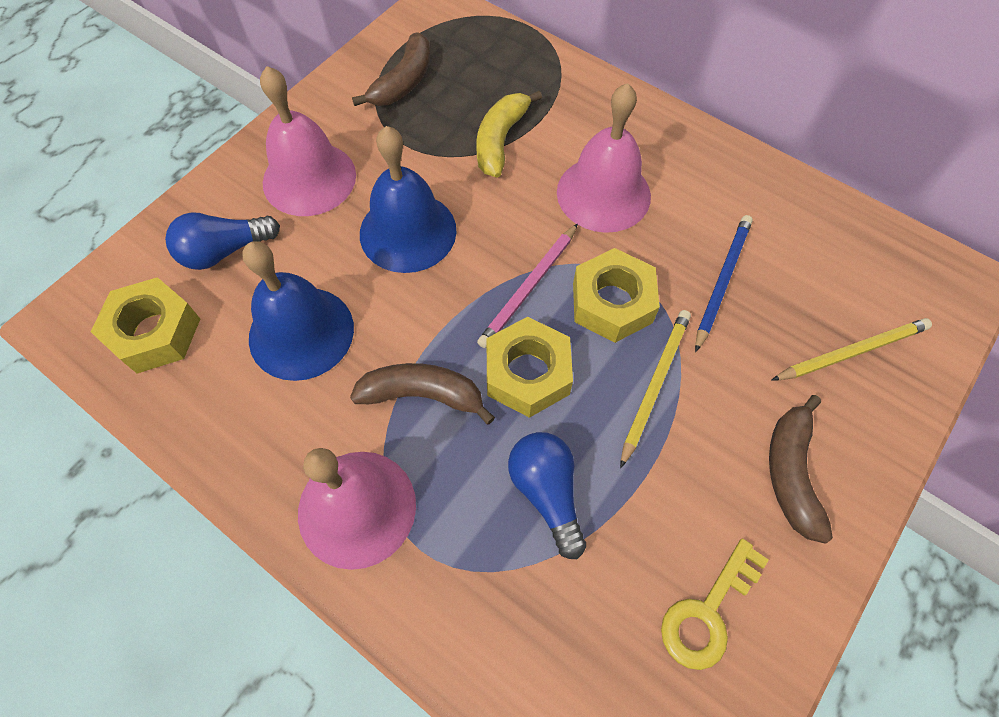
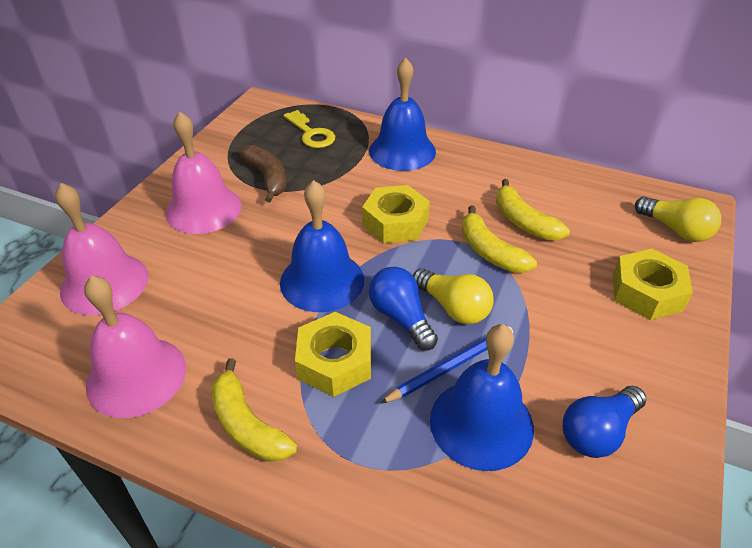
blue bell: [242,241,354,381] [360,126,457,273] = 2 -> [280,180,364,312] [369,58,436,171] [430,324,534,471] = 3
brown banana: [350,363,495,425] [352,33,430,106] [769,395,833,544] = 3 -> [238,145,286,203] = 1
pink pencil: [477,223,578,348] = 1 -> none = 0
yellow banana: [476,91,542,178] = 1 -> [211,359,297,462] [462,205,537,273] [496,179,570,240] = 3
yellow light bulb: none = 0 -> [413,268,494,324] [635,196,721,242] = 2
yellow pencil: [620,310,691,468] [772,318,932,380] = 2 -> none = 0

